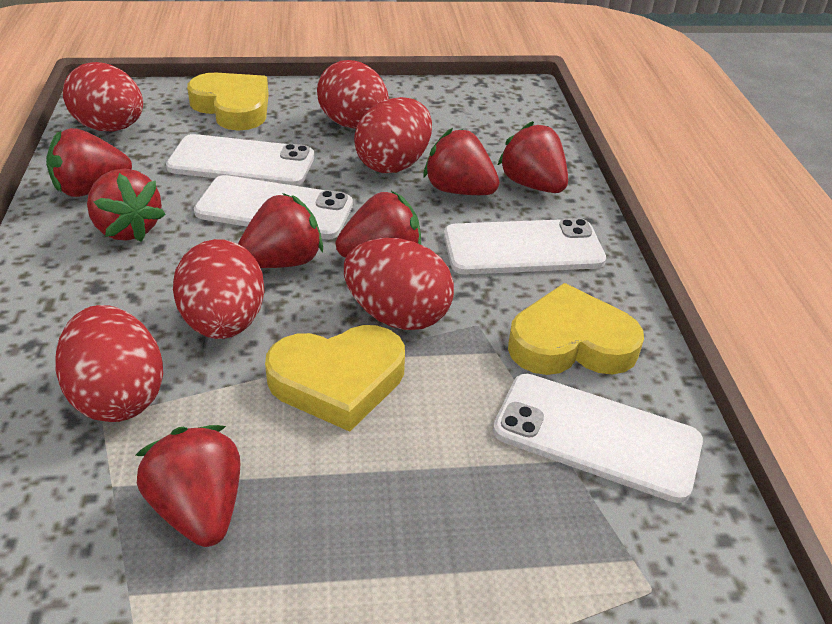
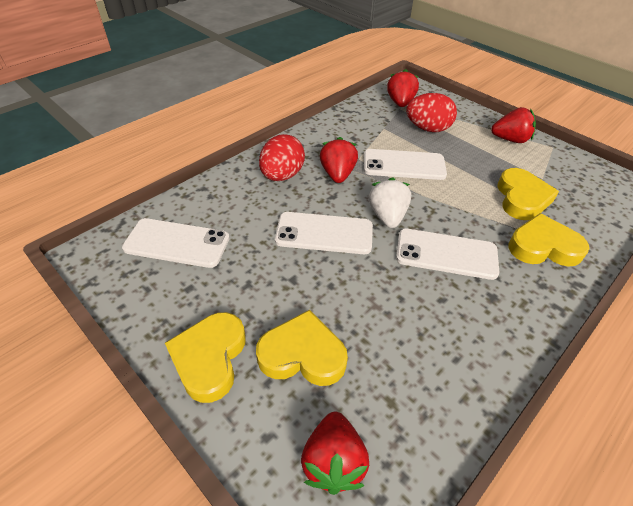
red egg: [55,305,163,422] [63,62,143,131] [173,239,265,339] [317,60,389,129] [344,238,454,330] [354,97,432,173] = 6 -> [259,134,305,181] [406,93,457,132] = 2
red strawberry: [46,128,132,197] [87,168,166,242] [136,425,240,547] [238,193,323,268] [336,191,421,258] [423,128,500,195] [498,121,568,193] = 7 -> [301,412,369,495] [320,137,358,183] [387,69,419,107] [491,107,536,143] = 4
white strawberry: none = 0 -> [369,177,411,228] = 1
yellow heart: [187,72,269,130] [265,325,405,432] [508,283,644,375] = 3 -> [165,312,246,403] [256,310,348,386] [497,168,559,220] [508,213,590,267] = 4

